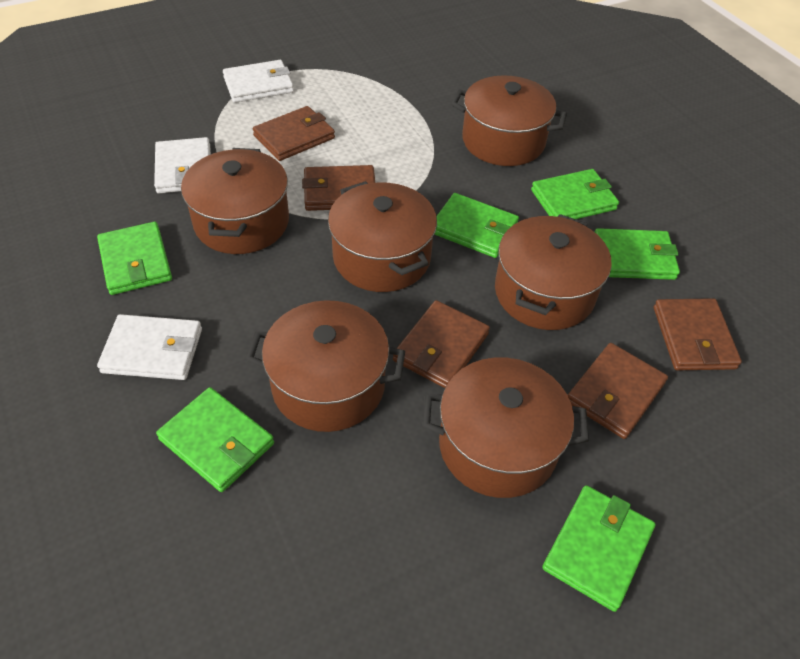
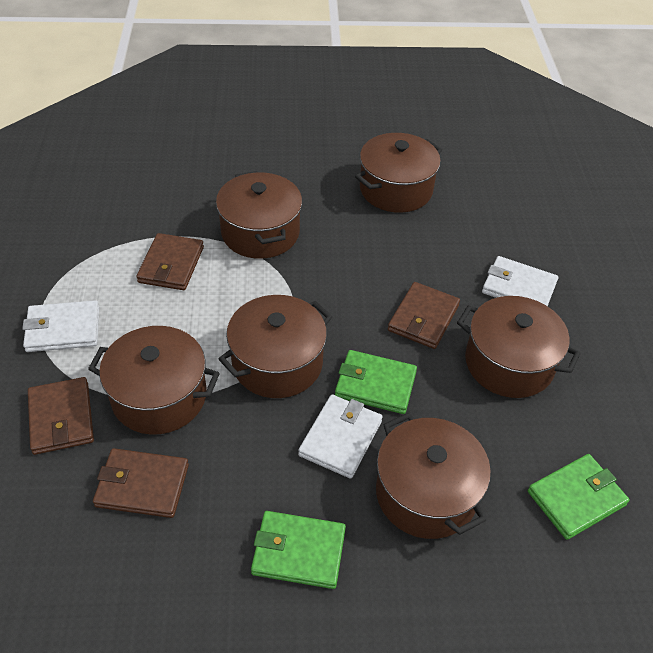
brown wallet: [253,106,335,161] [302,165,375,211] [393,300,490,388] [568,343,668,439] [654,298,742,370] = 5 -> [28,377,94,455] [93,448,189,518] [136,233,204,290] [388,282,460,349] = 4
green wallet: [97,222,172,295] [156,387,274,492] [434,193,519,258] [531,169,619,219] [542,485,655,612] [595,228,680,280] = 6 -> [251,511,346,589] [335,350,417,414] [528,454,630,540] = 3

